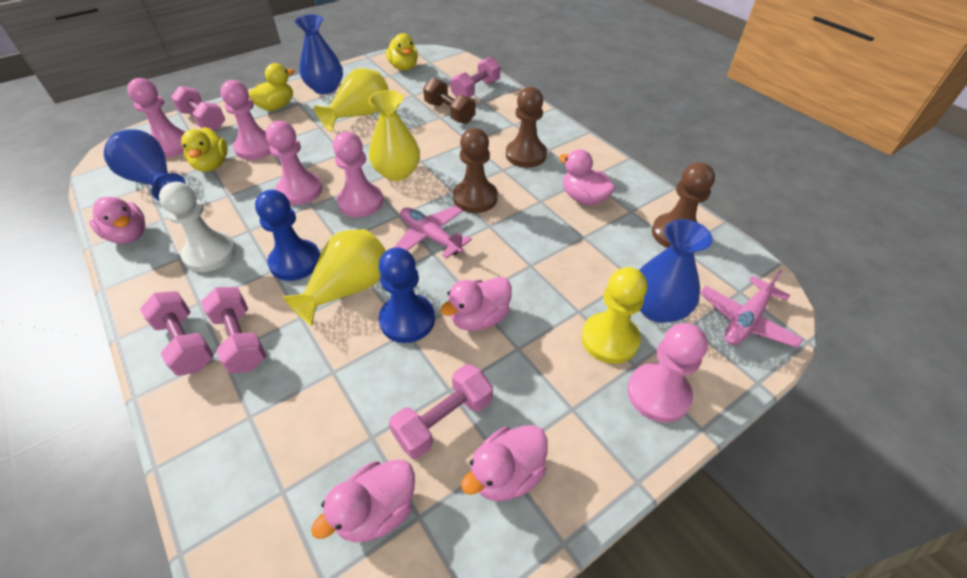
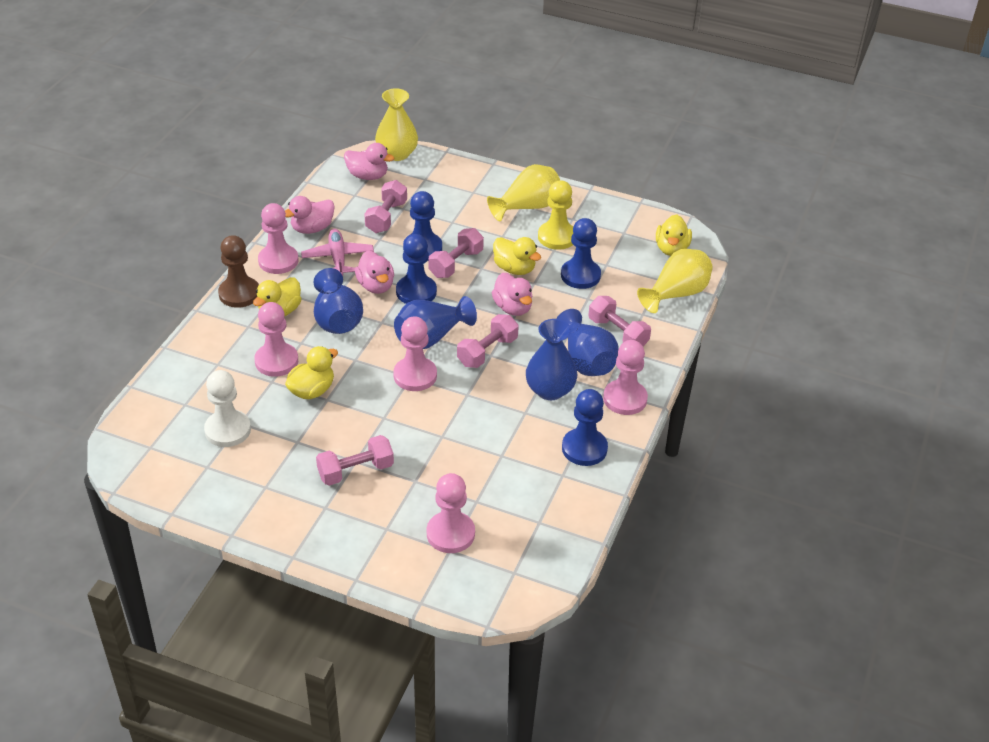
blue pawn: [255,190,320,281] [379,247,435,343] = 2 -> [396,234,437,304] [403,191,442,256] [561,218,601,289] [562,389,608,466] = 4
blue vase: [104,129,186,201] [294,14,343,95] [639,219,712,323] = 3 -> [314,268,363,334] [394,296,477,349] [526,319,577,400] [556,309,619,376] = 4
brown dumbbell: [423,78,476,124] = 1 -> none = 0
brown pawn: [453,128,498,213] [506,87,547,168] [652,162,715,248] = 3 -> [218,235,259,308] = 1
pink duck: [89,197,145,244] [311,460,415,542] [440,277,512,331] [461,425,547,501] [559,149,616,205] = 5 -> [285,196,335,234] [344,143,395,180] [355,251,394,294] [492,273,532,316] = 4
pink plane: [394,206,472,259] [700,269,803,348] = 2 -> [301,229,374,276] = 1
yellow duck: [181,127,228,172] [248,63,295,111] [386,33,418,71] = 3 -> [253,277,301,316] [285,346,338,399] [493,237,541,275] [656,214,692,256] = 4

